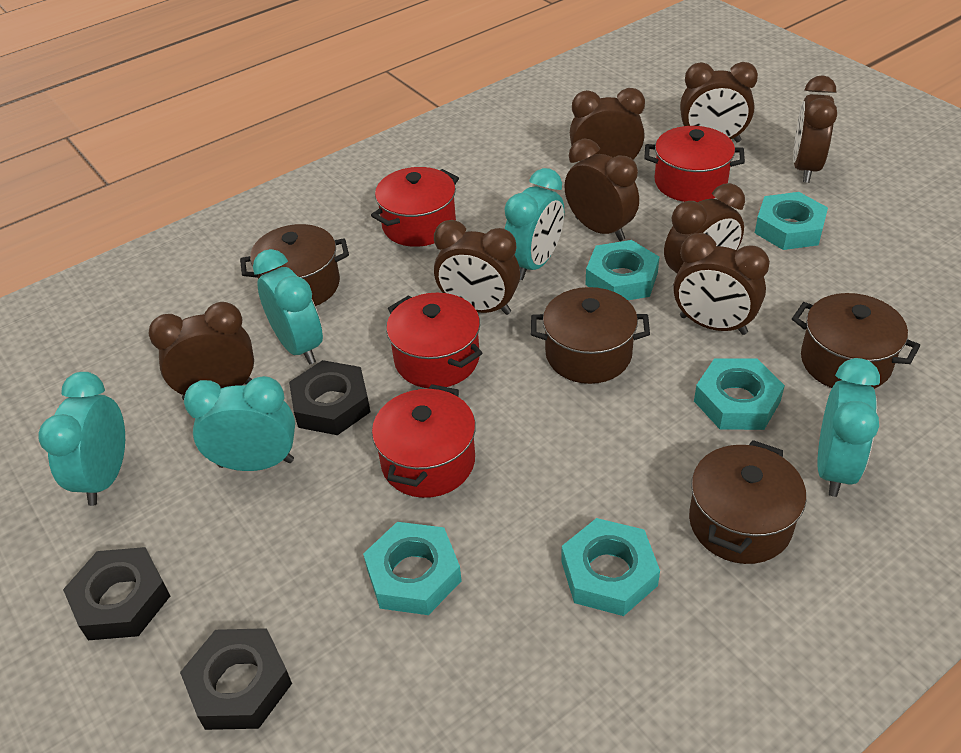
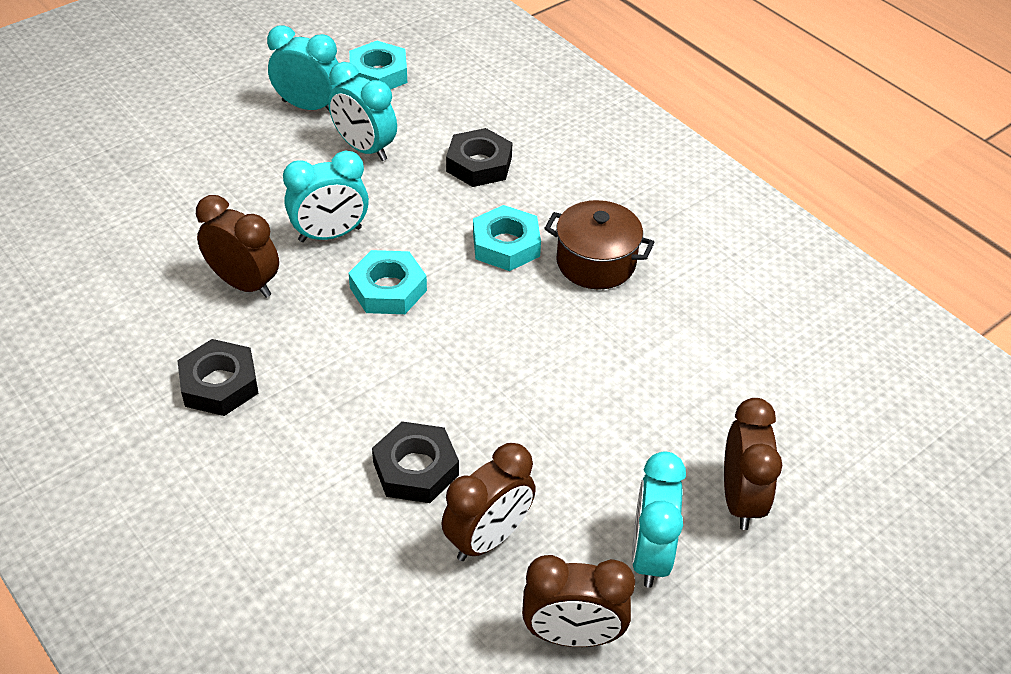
brown clock: [148,302,254,400] [434,220,520,315] [564,138,639,241] [570,88,645,159] [664,183,745,286] [674,233,770,335] [680,62,758,142] [793,75,837,183] = 8 -> [196,195,279,298] [441,443,536,561] [522,555,635,647] [724,398,782,530] = 4
brown pot: [240,224,349,306] [531,287,650,384] [689,440,806,564] [792,293,920,389] = 4 -> [544,200,655,290] = 1
red pot: [371,167,459,247] [372,384,476,498] [386,293,482,388] [645,126,745,202] = 4 -> none = 0
turquoise clock: [38,372,125,506] [184,376,295,471] [253,249,323,365] [504,168,564,280] [817,358,880,497] = 5 -> [267,25,342,110] [283,150,369,242] [328,62,397,161] [632,451,686,588] = 4
turquoise nut: [363,522,462,615] [561,518,660,616] [585,240,659,300] [694,358,785,430] [755,192,828,250] = 5 -> [349,41,407,90] [349,250,427,314] [473,205,541,271] = 3

